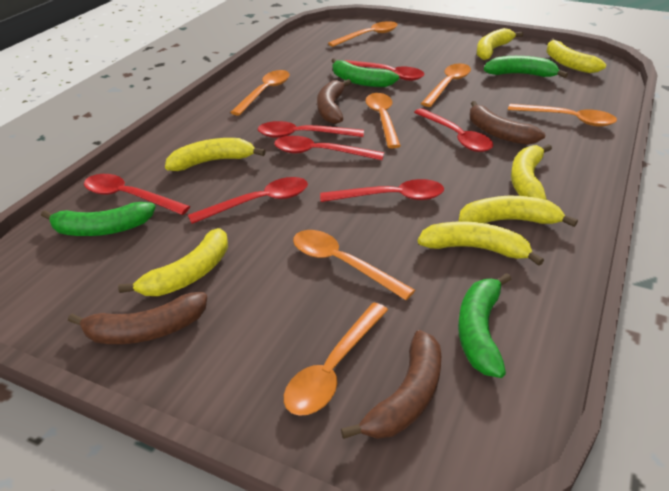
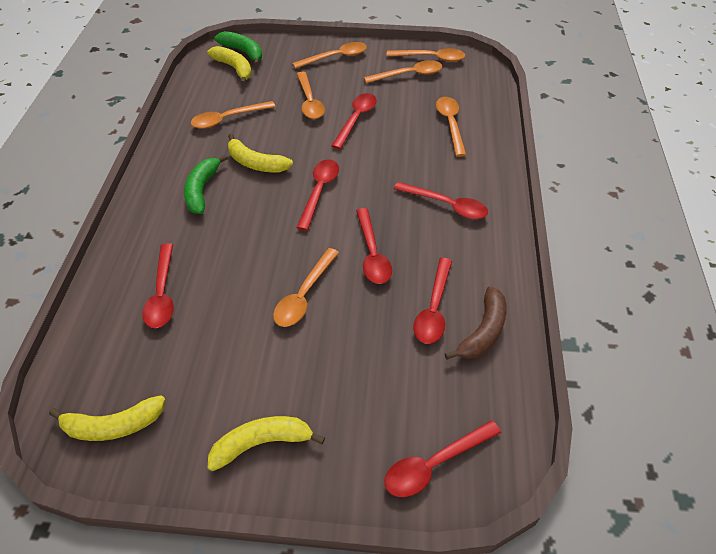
brown banana: [68,292,207,344] [317,79,351,124] [341,330,441,439] [470,101,545,145] = 4 -> [445,286,506,360] = 1
green banana: [41,202,156,236] [332,58,399,87] [458,273,511,378] [484,56,568,78] = 4 -> [184,154,228,214] [215,31,262,66] = 2
yellow banana: [118,228,228,296] [165,138,266,171] [418,221,544,266] [458,196,578,227] [477,28,523,60] [511,144,552,200] [546,38,606,73] = 7 -> [49,395,165,441] [207,46,252,85] [208,416,325,471] [228,133,293,172] = 4

